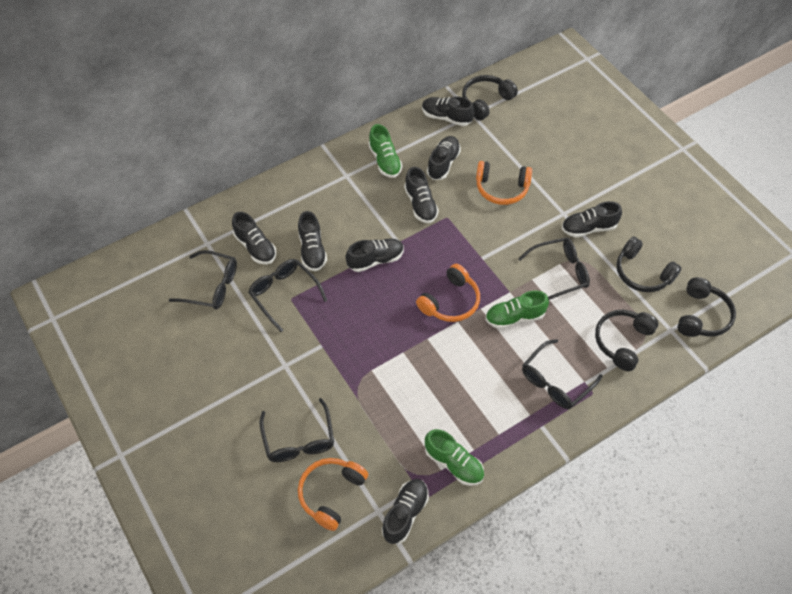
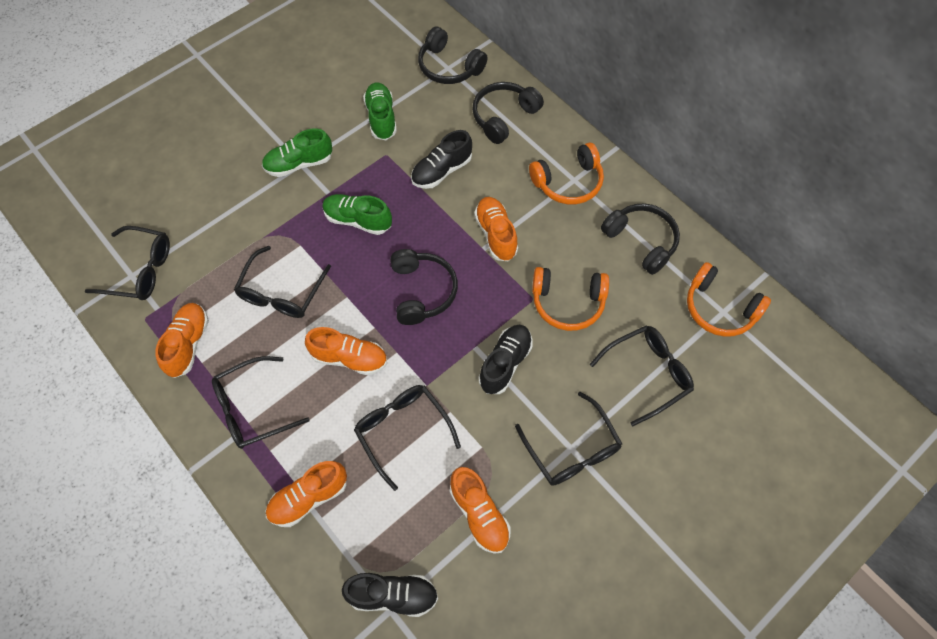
black glasses: [169,250,237,309] [248,259,327,332] [260,398,334,462] [518,238,590,300] [522,339,603,409] = 5 -> [85,226,170,300] [212,356,310,449] [234,246,331,318] [354,385,461,491] [515,392,622,486] [590,325,694,426] = 6
black shoe: [232,212,276,264] [298,211,327,271] [346,238,404,272] [382,479,429,544] [404,167,439,223] [422,96,474,126] [427,136,461,180] [562,201,622,238] = 8 -> [342,573,438,617] [411,130,472,189] [478,325,532,394] = 3
orange shoe: none = 0 -> [155,303,209,378] [266,461,347,527] [305,327,387,375] [450,467,511,554] [474,197,518,261] = 5

